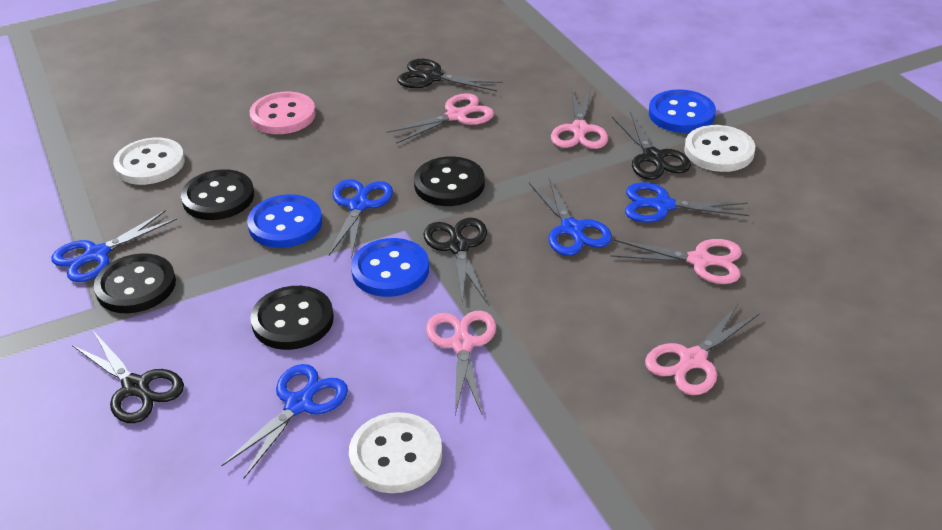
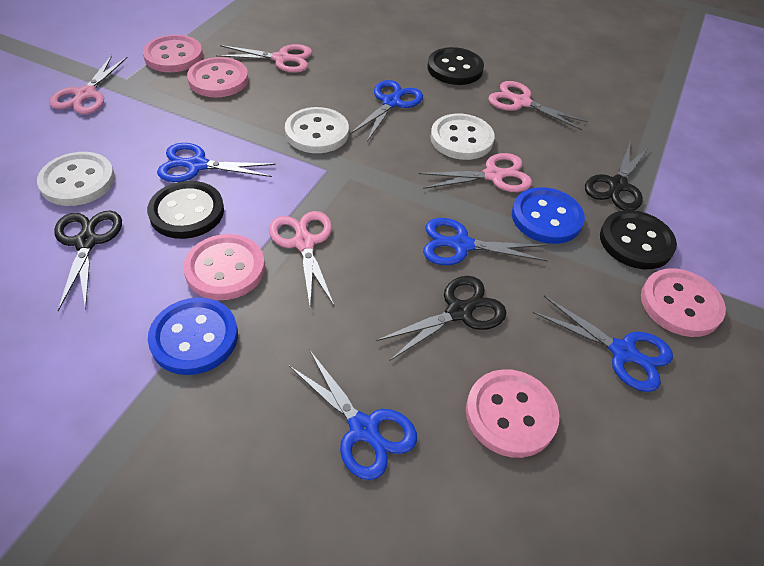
black button: [94,253,176,313] [181,169,254,220] [250,286,334,350] [414,156,485,206] = 4 -> [147,181,224,239] [427,47,484,85] [600,210,677,269] = 3
black scissors: [72,332,184,423] [397,59,503,91] [423,218,487,305] [612,112,691,180] = 4 -> [54,211,122,311] [376,276,507,361] [585,143,649,210] = 3
blue button: [247,194,322,248] [351,238,429,297] [649,89,716,133] = 3 -> [148,297,238,375] [512,187,585,244] = 2
pink button: [250,92,316,134] = 1 -> [143,35,203,72] [183,234,265,300] [187,57,248,97] [466,369,559,458] [641,268,726,337] = 5

